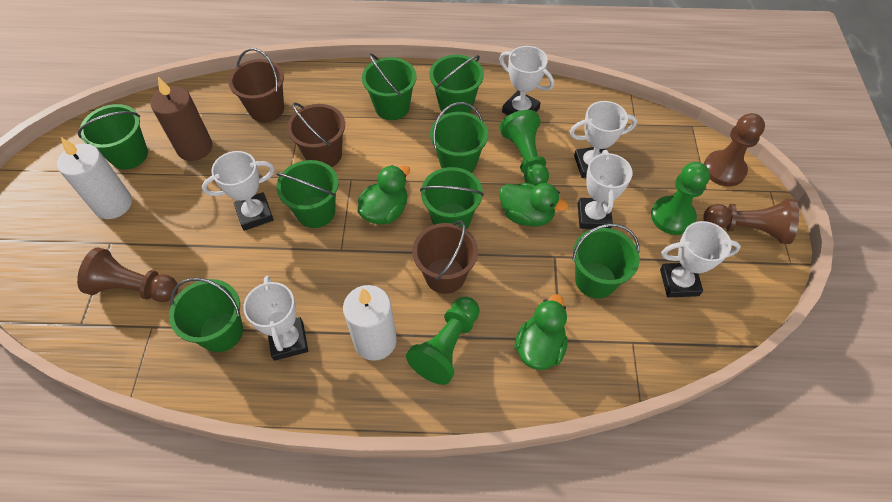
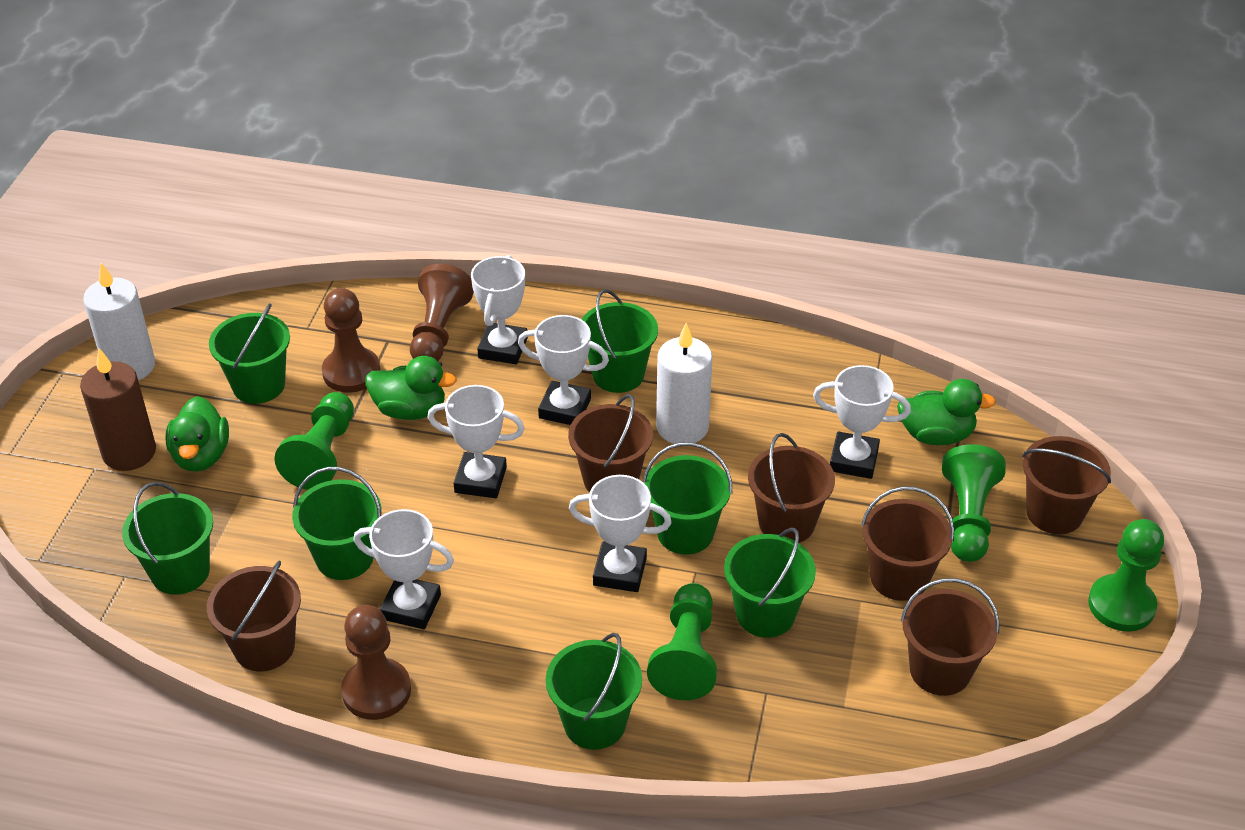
brown bucket: [228,48,284,122] [287,103,345,167] [413,220,478,294] = 3 -> [207,561,301,671] [568,394,653,493] [748,433,835,543] [861,486,954,601] [901,578,999,696] [1022,436,1111,534] = 6
green bucket: [78,104,148,170] [169,278,243,352] [276,160,338,228] [362,53,417,120] [420,167,484,230] [429,55,484,114] [430,102,488,173] [572,224,640,299] = 8 -> [122,482,213,595] [209,303,290,404] [292,467,381,580] [546,633,642,750] [581,289,658,393] [643,442,732,555] [724,528,816,638] = 7
green pawn: [406,297,480,385] [499,110,549,186] [651,162,710,235] = 3 -> [274,392,354,490] [647,583,717,700] [942,444,1006,562] [1088,519,1164,632] = 4

